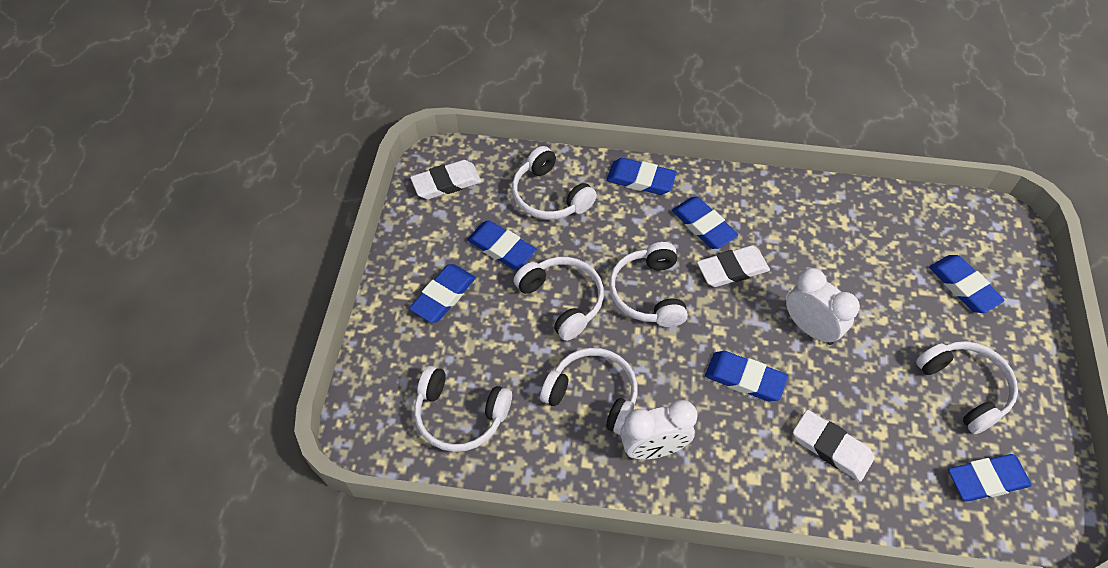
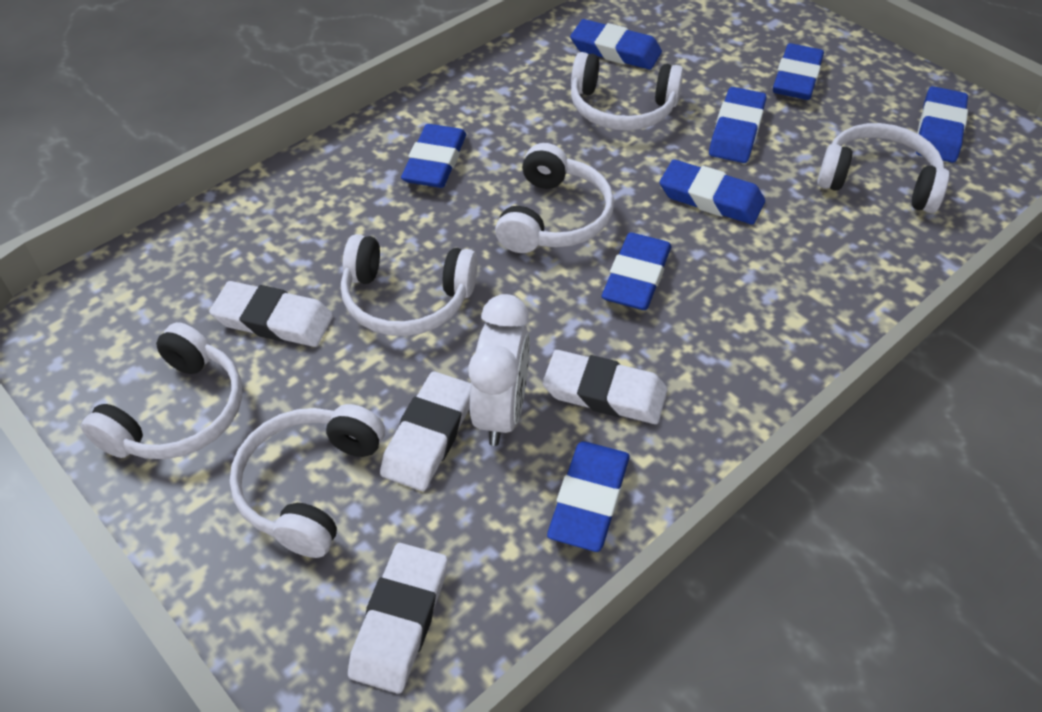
blue eraser: [409,264,476,323] [467,220,537,269] [606,158,677,195] [672,197,738,249] [705,351,788,402] [929,255,1005,313] [948,454,1032,501] = 7 -> [401,124,466,188] [547,441,630,552] [570,19,662,70] [602,232,671,310] [660,159,765,225] [709,87,766,163] [773,43,824,100] [916,86,968,163] = 8
white clock: [620,400,697,459] [786,268,860,345] = 2 -> [468,294,530,446] = 1
white eraser: [410,160,481,199] [697,245,770,287] [793,410,874,481] = 3 -> [209,281,333,347] [348,543,448,694] [380,371,471,491] [542,350,667,424] = 4

